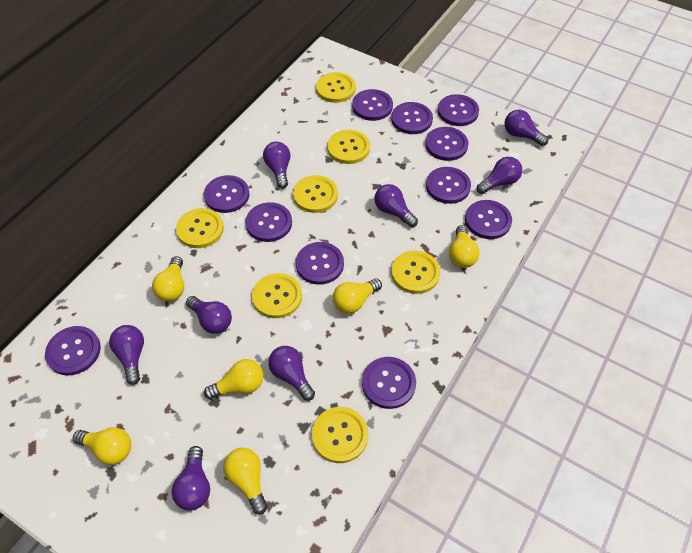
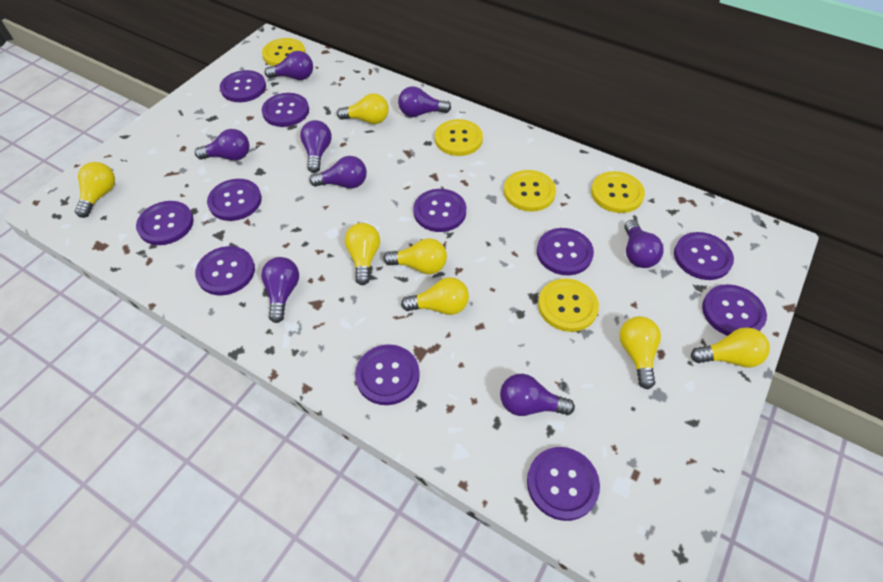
yellow button: [176,208,224,248] [252,273,302,318] [293,175,338,213] [312,407,368,463] [316,72,356,103] [327,130,370,164] [391,251,440,294] = 7 -> [262,38,306,66] [435,119,483,156] [504,170,556,212] [538,279,599,332] [591,171,645,213] = 5
yellow light bulb: [73,427,131,465] [152,256,184,302] [204,359,263,400] [223,448,268,515] [333,278,382,314] [449,225,480,268] = 6 -> [75,162,115,218] [337,93,389,124] [345,223,380,285] [383,238,447,274] [401,277,469,315] [619,316,661,389] [691,327,770,368] = 7

